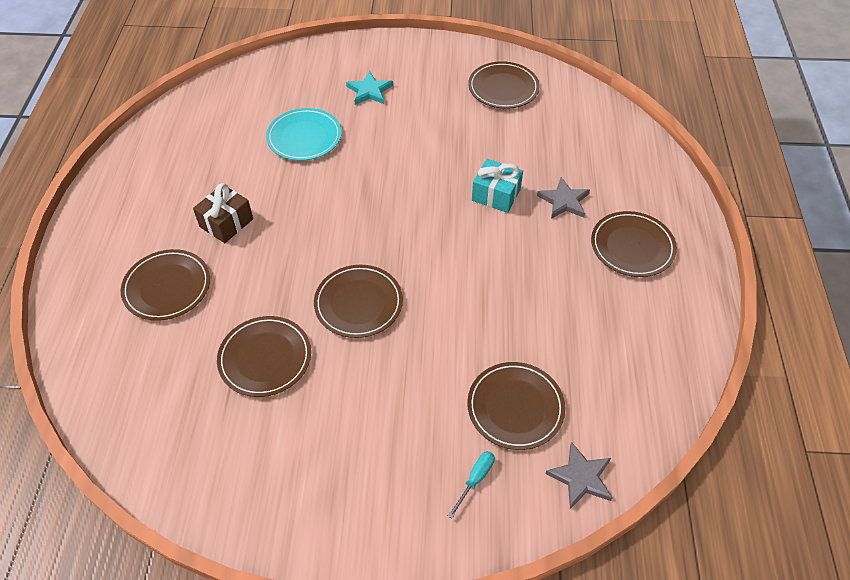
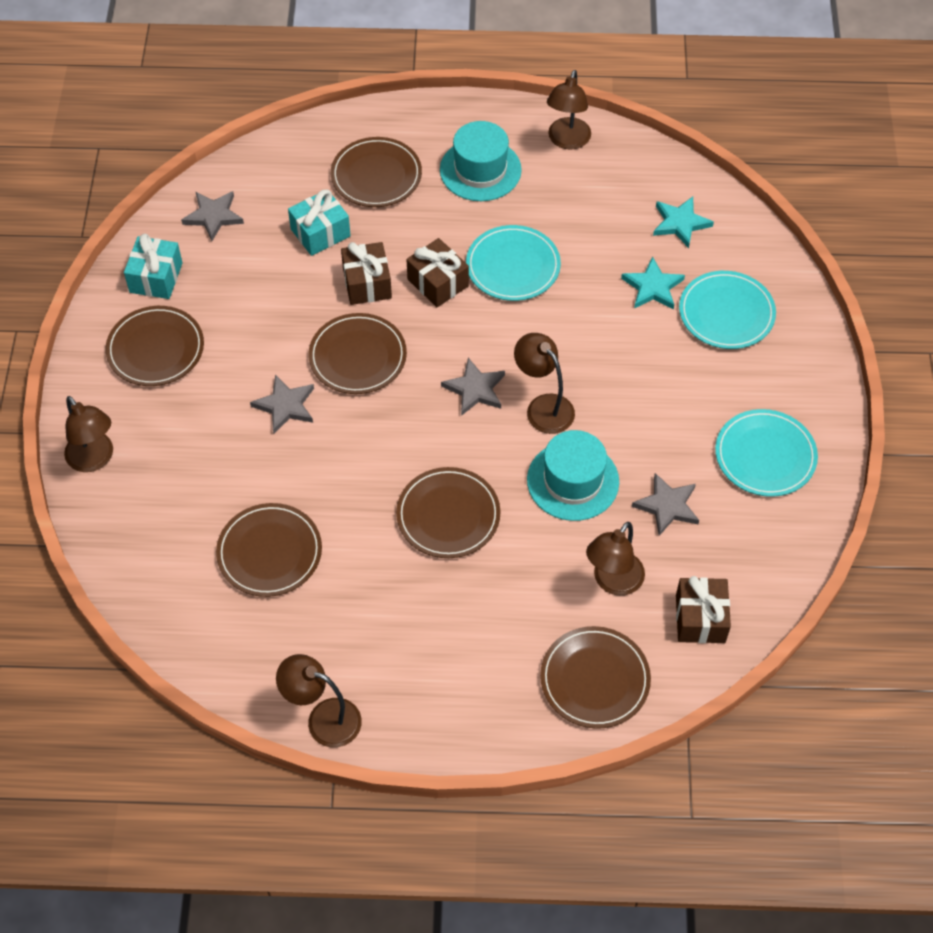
brown gift: [193,183,253,243] = 1 -> [341,242,392,305] [407,238,469,307] [676,576,731,643] = 3
brown lamp: none = 0 -> [64,396,113,472] [276,654,362,748] [514,333,575,434] [547,70,591,150] [586,522,645,596] = 5
grey star: [537,177,590,219] [545,442,612,509] = 2 -> [181,191,244,241] [250,375,314,433] [441,358,505,416] [632,473,699,536] = 4
turquoise gift: [472,159,523,213] = 1 -> [124,234,182,299] [288,189,351,256] = 2
turquoise hat: none = 0 -> [440,121,522,201] [527,430,619,521] = 2
turquoise plate: [266,108,342,161] = 1 -> [466,225,561,301] [679,271,776,349] [715,409,818,497] = 3
turquoise screwdriver: [448,451,495,519] = 1 -> none = 0
turquoise star: [346,71,393,105] = 1 -> [621,257,685,309] [653,197,714,248] = 2

